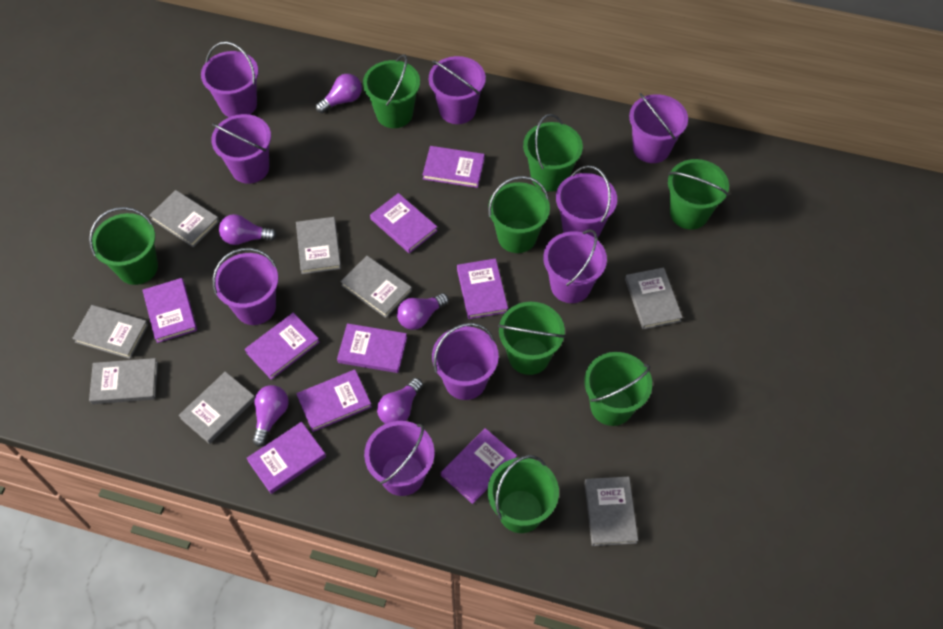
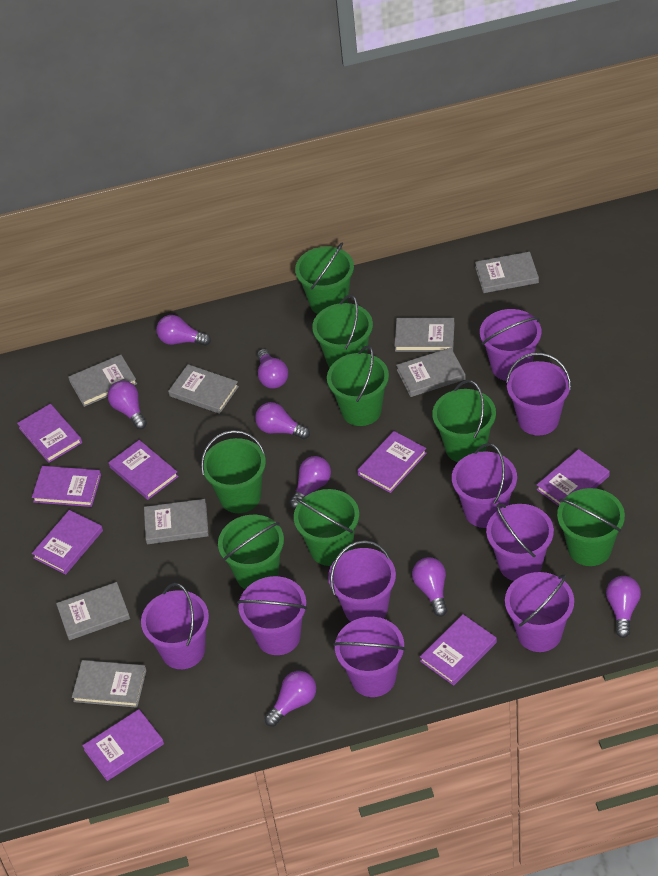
purple book: [143,278,197,343] [245,313,320,380] [247,422,326,494] [297,369,372,432] [337,323,407,373] [370,193,437,253] [423,146,485,188] [441,428,517,504] [457,258,508,319] = 9 -> [17,404,82,463] [32,466,101,507] [32,510,103,575] [82,709,164,781] [109,440,179,500] [357,431,427,493] [420,614,497,686] [537,449,610,506] = 8
purple light bulb: [219,214,277,245] [252,385,289,447] [316,74,362,113] [377,378,423,424] [397,293,449,330] = 5 -> [107,381,147,429] [156,315,211,346] [255,402,310,439] [257,349,288,389] [265,671,316,727] [289,456,331,509] [412,557,448,617] [606,576,641,638] = 8

